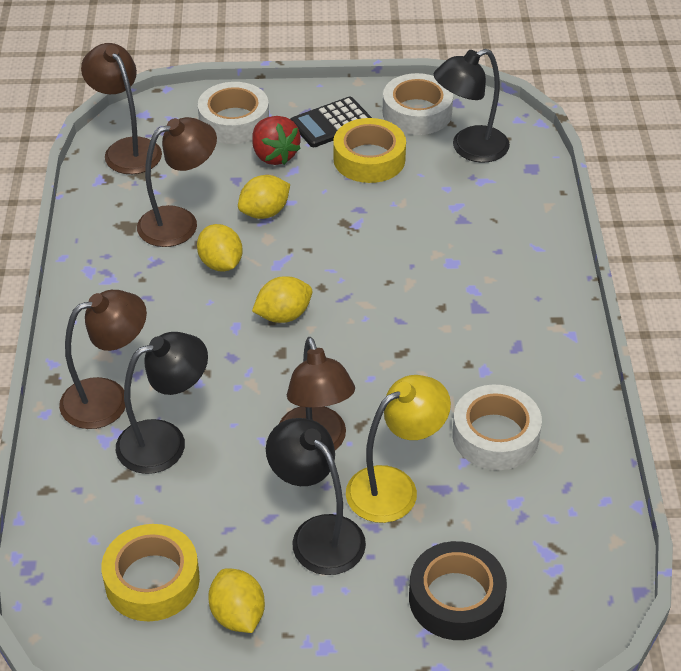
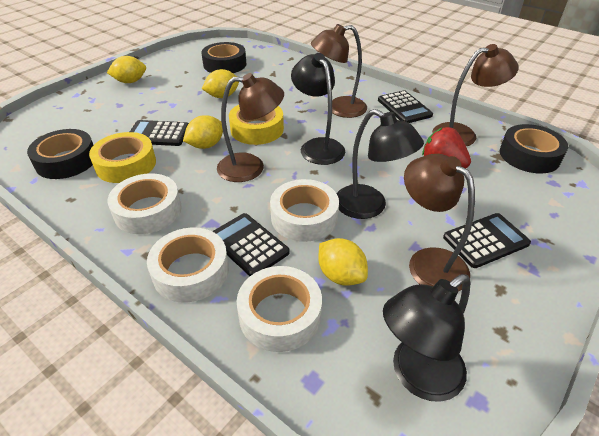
black calculator: [290,97,372,147] = 1 -> [130,120,189,146] [212,213,290,276] [378,90,433,123] [443,213,531,268] = 4
black tape: [409,541,507,640] = 1 -> [27,129,93,179] [201,42,246,73] [500,124,568,173] = 3
white tape: [198,82,269,144] [383,73,453,135] [452,385,542,470] = 3 -> [107,173,182,234] [147,227,229,303] [237,266,322,352] [270,179,339,242] = 4
yellow lamp: [346,375,451,523] = 1 -> none = 0

